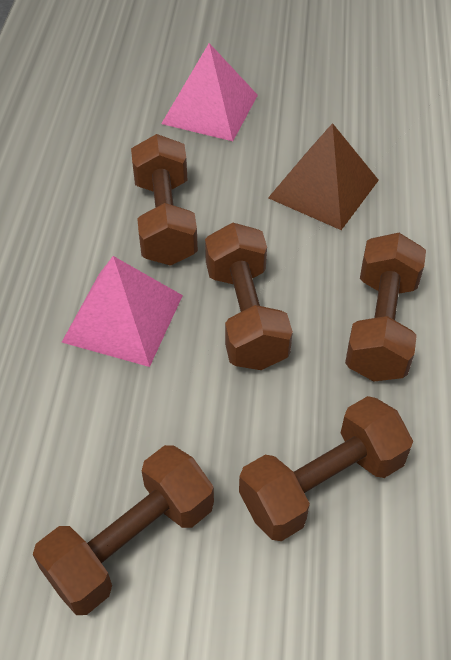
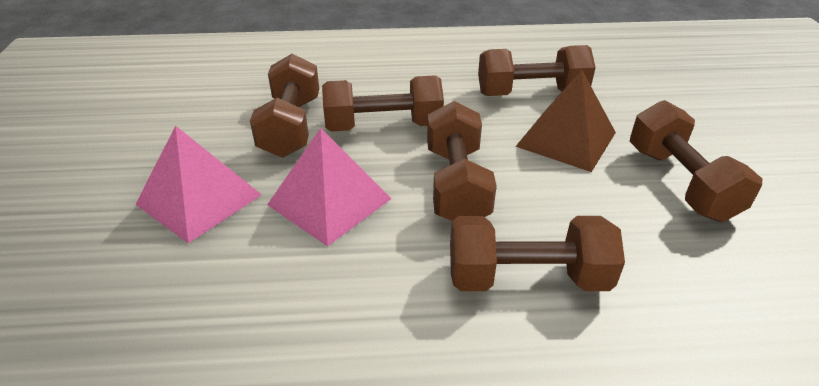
brown dumbbell: [33,445,214,615] [131,134,198,266] [205,223,293,370] [239,396,413,541] [345,233,426,381] = 5 -> [250,54,319,157] [322,75,444,132] [427,101,497,221] [450,216,625,291] [478,45,596,96] [630,100,762,222] = 6

